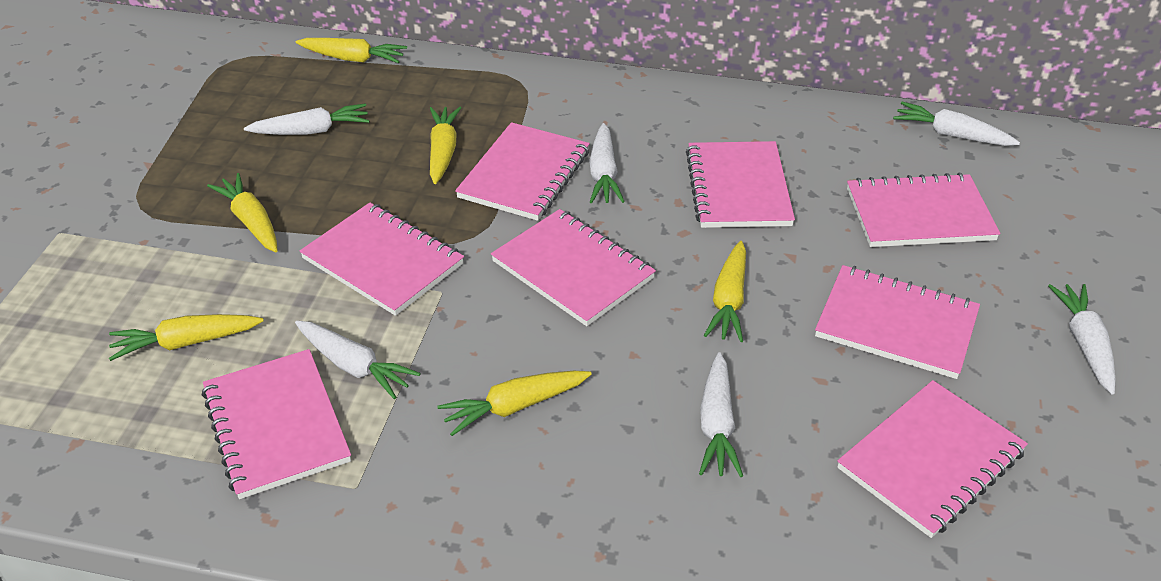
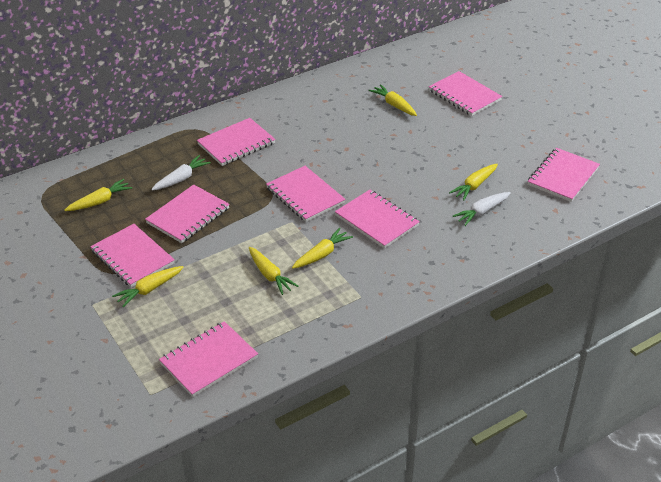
white carrot: [244,103,369,135] [295,321,421,399] [589,123,625,203] [699,352,743,477] [893,102,1020,146] [1048,284,1116,395] = 6 -> [151,155,211,190] [452,192,511,226] = 2

